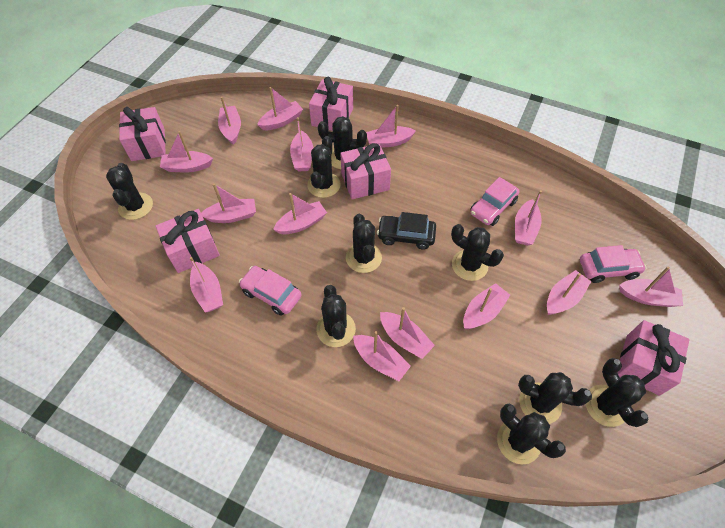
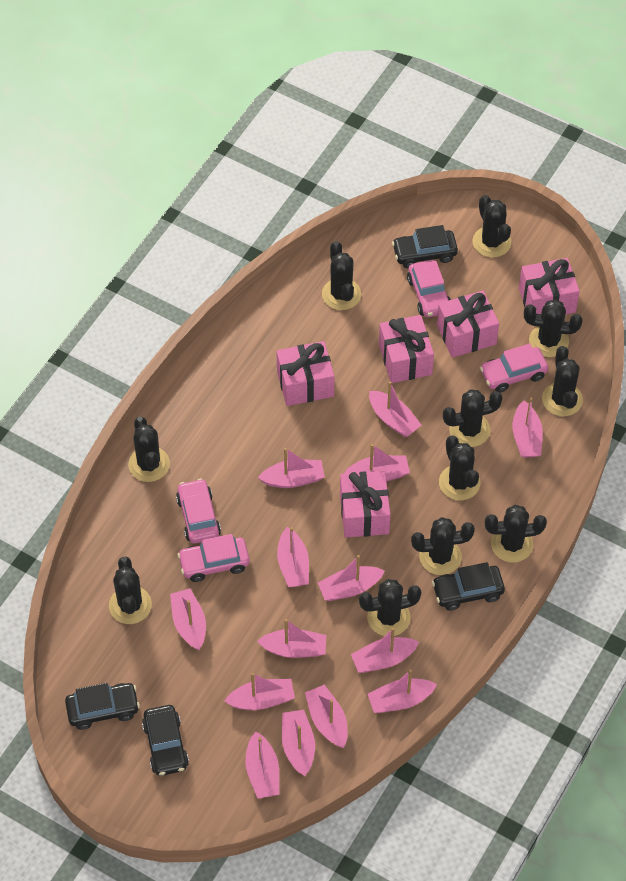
black cactus: [106,163,153,220] [307,136,341,198] [316,285,356,347] [318,116,367,169] [346,214,382,273] [451,224,504,281] [497,404,566,464] [518,372,592,424] [586,358,649,427] = 9 -> [109,557,152,624] [128,417,170,482] [322,241,361,310] [359,579,421,636] [411,517,475,575] [439,435,480,500] [443,389,503,447] [473,195,511,257] [485,505,547,563] [524,299,583,357] [542,346,583,416] = 11
black car: [377,212,436,250] = 1 -> [65,683,140,730] [142,705,189,776] [392,225,458,269] [432,562,505,611] = 4
pink car: [239,266,302,315] [470,177,519,226] [580,245,647,283] = 3 -> [176,478,221,544] [177,534,250,582] [407,260,451,317] [480,343,548,393] = 4

